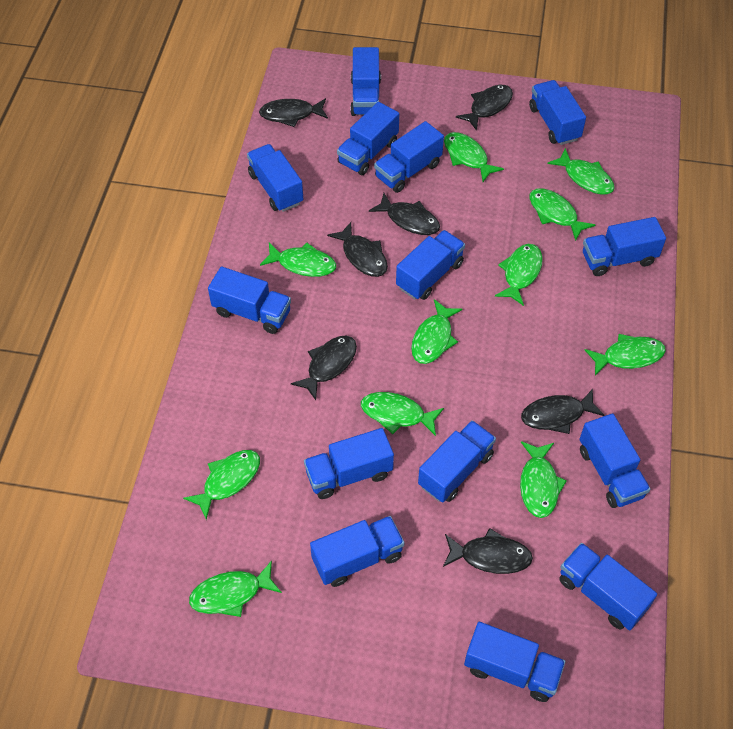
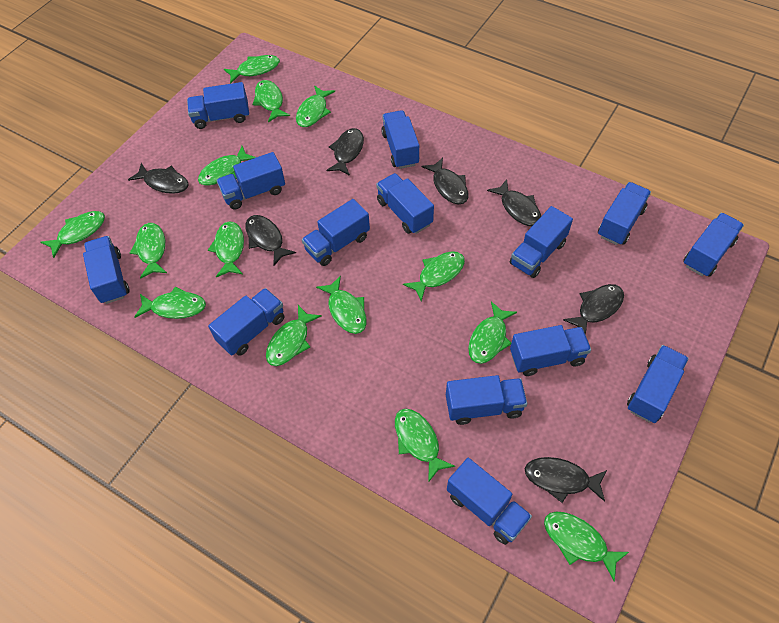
green fish: [183,450,260,520] [189,561,282,617] [260,243,336,277] [361,392,444,436] [411,299,462,364] [444,132,504,182] [495,244,543,306] [520,441,567,518] [529,188,595,241] [547,148,615,195] [585,334,666,376] = 11 -> [41,211,105,258] [130,223,167,279] [134,286,206,319] [198,146,256,186] [208,221,244,277] [224,55,280,84] [253,80,290,122] [266,305,322,366] [296,86,335,127] [316,276,367,334] [395,409,455,483] [403,251,465,302] [468,301,517,364] [544,511,629,581] = 14

